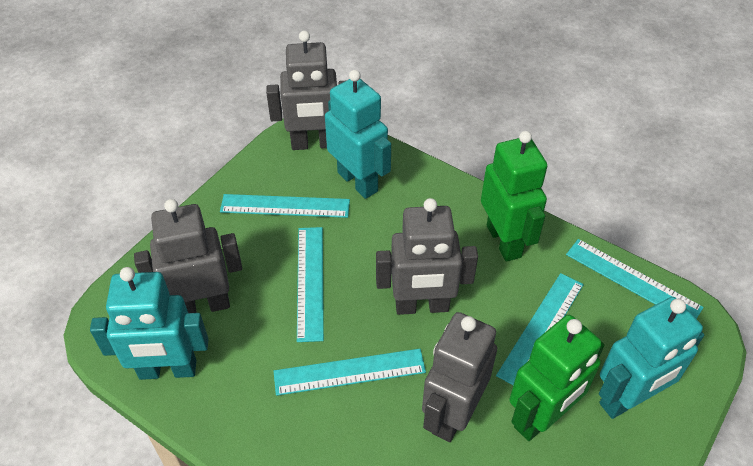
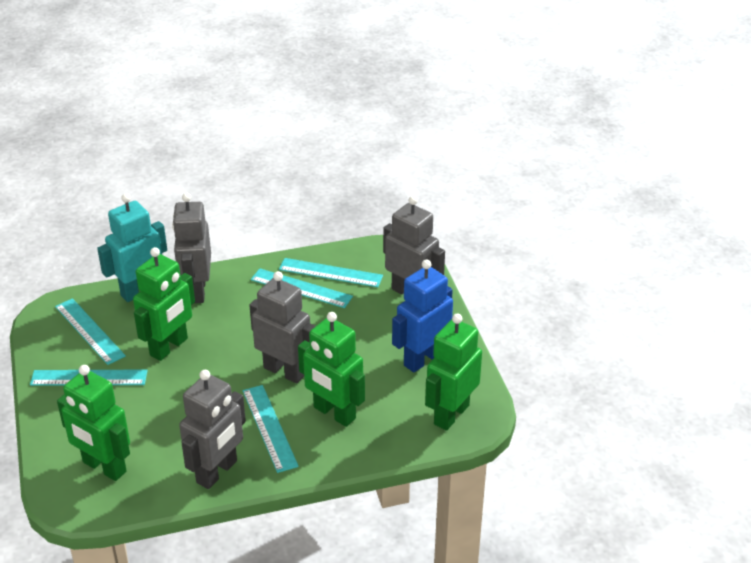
blue robot: none = 0 -> [392,260,453,373] = 1
green robot: [481,131,547,262] [509,315,604,441] = 2 -> [57,365,130,481] [133,247,195,361] [298,312,365,427] [425,314,482,431] = 4
turquoise robot: [90,267,208,380] [325,70,391,199] [599,297,704,419] = 3 -> [97,193,167,302] = 1

